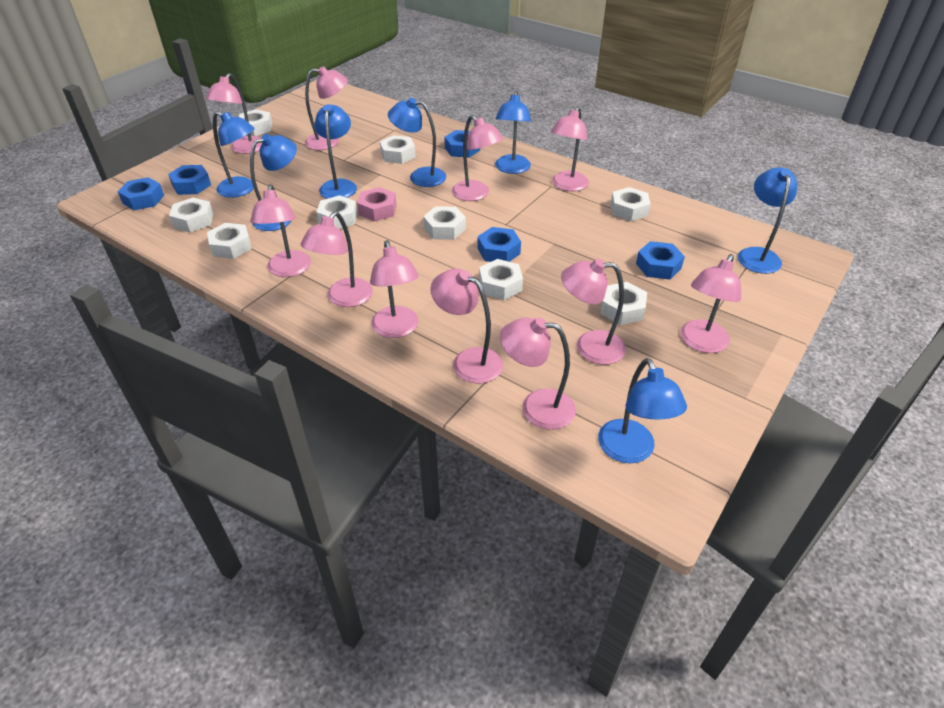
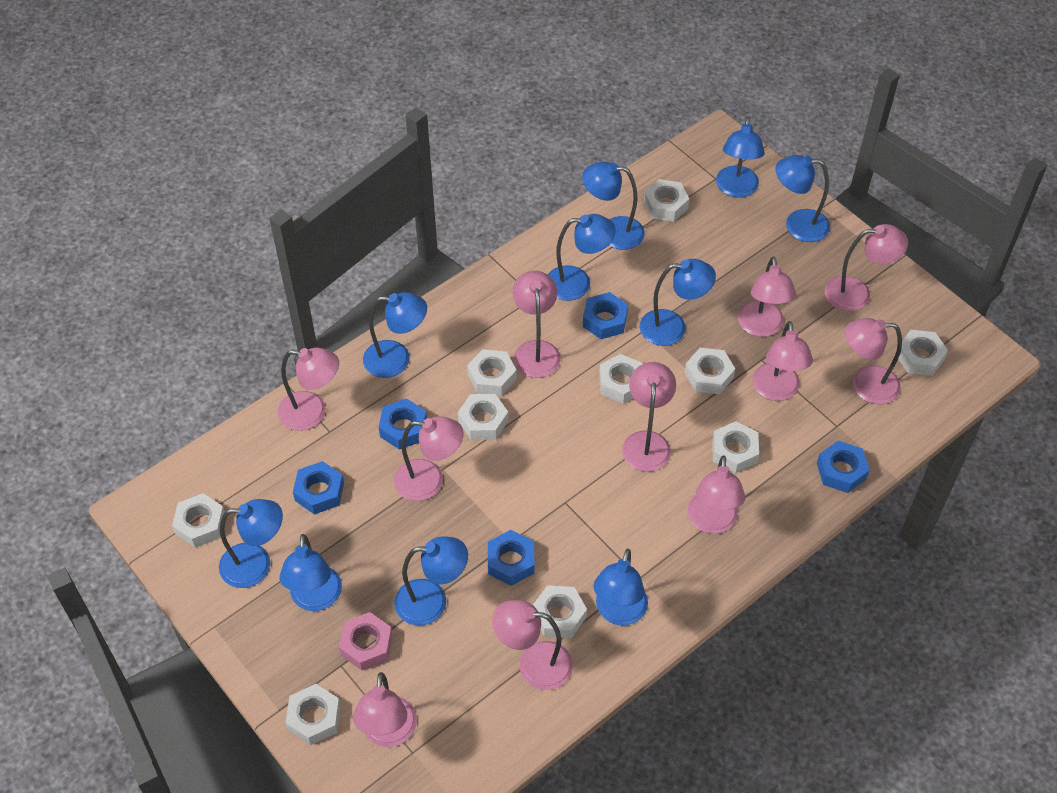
blue lamp: [213,111,255,198] [250,134,297,231] [314,104,357,199] [388,98,446,187] [495,91,531,174] [598,358,687,463] [738,167,797,274] = 7 -> [219,499,283,588] [279,534,342,611] [363,292,427,378] [394,536,468,626] [548,214,615,301] [582,161,645,250] [593,549,648,626] [640,259,716,346] [716,117,765,197] [775,155,830,242] = 10
white nut: [169,198,213,233] [207,223,252,259] [239,109,272,136] [316,195,357,229] [380,135,416,164] [423,206,466,240] [479,259,523,300] [600,282,647,325] [611,187,650,221] = 9 -> [172,493,225,548] [286,684,341,745] [458,394,508,440] [467,349,517,396] [533,585,587,638] [599,354,643,404] [643,179,689,222] [685,348,735,394] [712,421,759,473] [898,330,948,376] = 10

